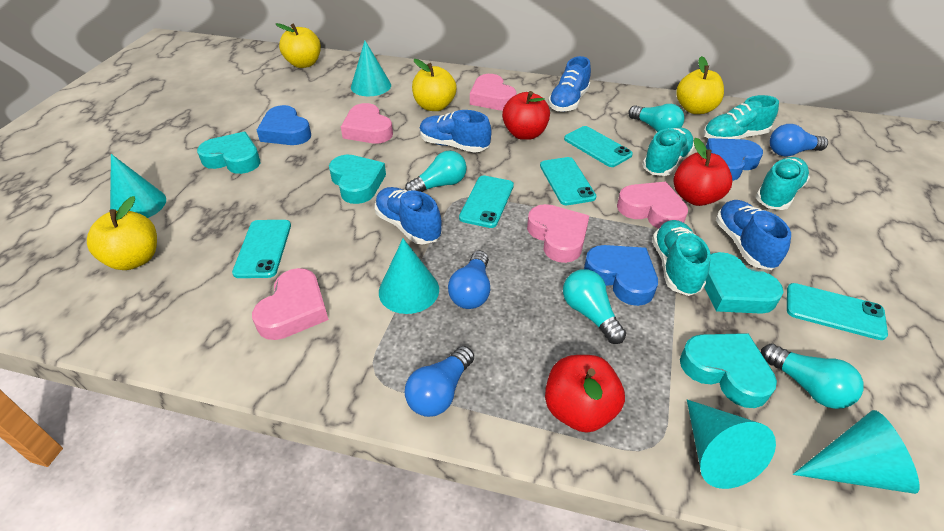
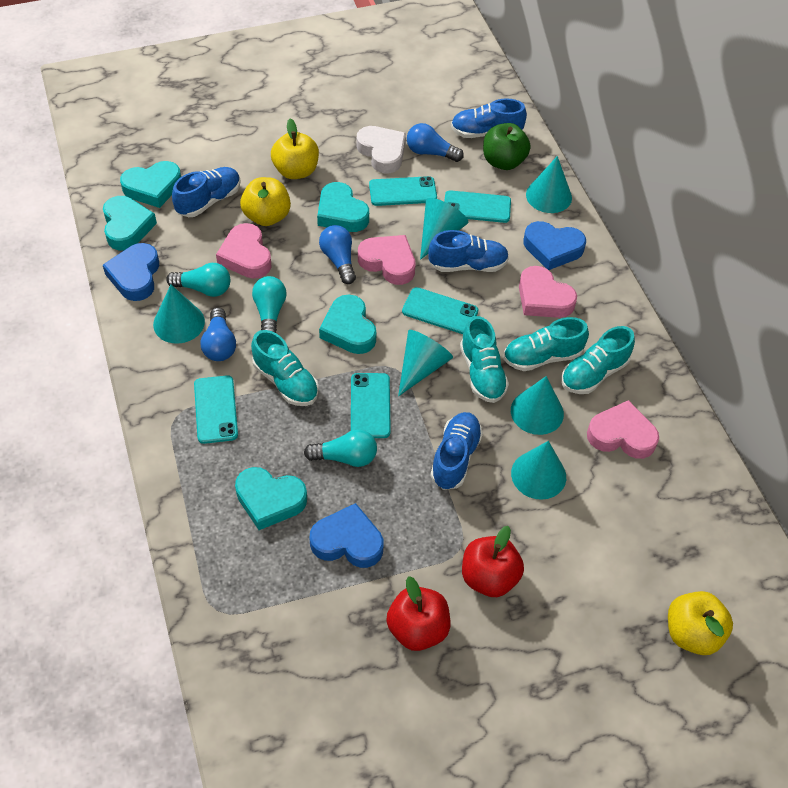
green apple: none = 0 -> [483,123,531,170] = 1
pink heart: [252,268,329,340] [341,103,393,144] [470,74,516,110] [527,204,589,263] [617,182,688,229] = 5 -> [216,223,272,279] [358,235,415,285] [519,266,577,318] [587,400,659,459] = 4
red apple: [502,91,550,140] [545,355,625,433] [674,138,732,206] = 3 -> [386,576,451,651] [462,526,524,597] = 2
turquoise cone: [110,154,166,218] [351,41,391,96] [379,239,439,314] [687,400,776,489] [793,410,919,494] = 5 -> [153,285,205,344] [398,330,453,396] [420,198,468,260] [511,376,564,435] [511,441,566,500] [526,156,572,213] = 6
turquoise heart: [197,132,260,174] [329,154,386,204] [680,333,777,408] [704,252,784,314] = 4 -> [103,196,157,250] [120,161,181,208] [235,467,307,530] [317,182,369,232] [319,295,377,354] = 5
turquoise light bulb: [405,151,467,192] [563,269,626,344] [628,104,685,132] [761,344,864,409] = 4 -> [166,263,230,297] [252,276,287,333] [304,429,377,467] = 3
white heart: none = 0 -> [357,126,406,173] = 1
yellow apple: [87,196,157,270] [276,23,321,68] [412,59,457,111] [676,56,724,114] = 4 -> [240,177,291,226] [271,119,319,179] [668,591,733,655] = 3

